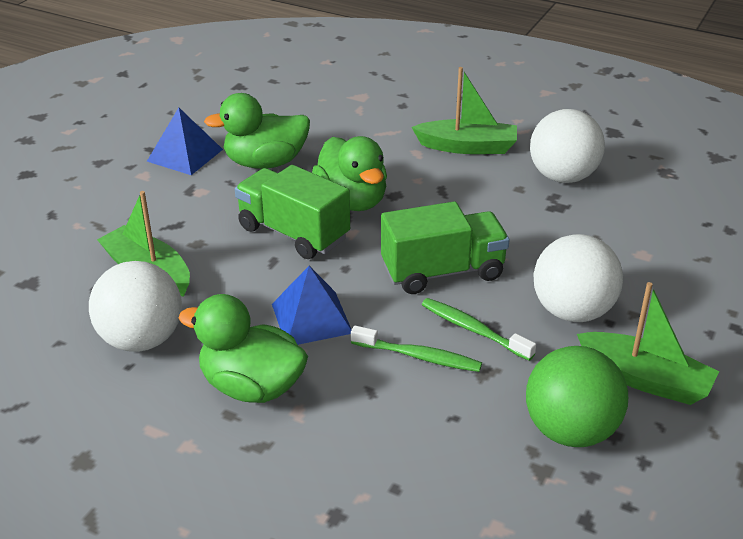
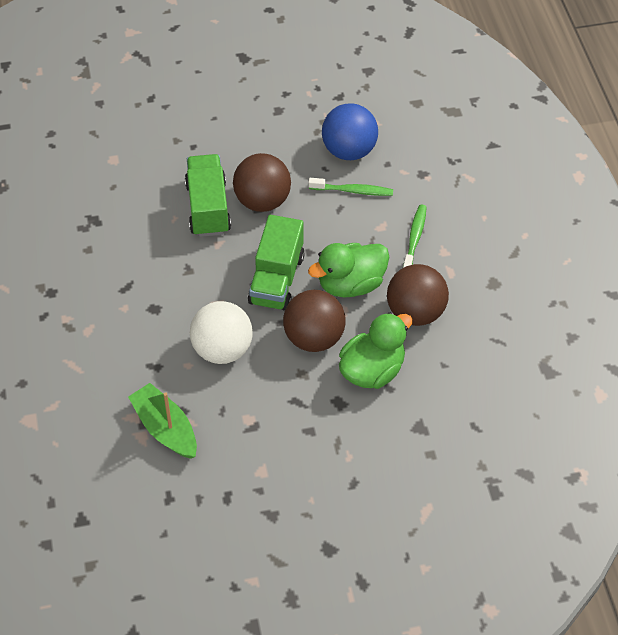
blue ball: none = 0 -> [322,103,378,160] = 1
blue pyramid: [147,108,223,175] [272,266,352,345] = 2 -> none = 0
brown ball: none = 0 -> [233,153,291,212] [283,290,346,352] [387,264,449,326] = 3
green ball: [526,346,628,447] = 1 -> none = 0
green boat: [97,191,190,297] [412,67,517,154] [577,282,719,405] = 3 -> [128,383,197,459] = 1
green duck: [179,294,308,403] [204,93,310,169] [312,136,387,211] = 3 -> [308,243,389,297] [339,313,413,389] = 2
white ball: [89,261,182,352] [530,109,605,183] [534,234,623,322] = 3 -> [190,301,253,364] = 1

